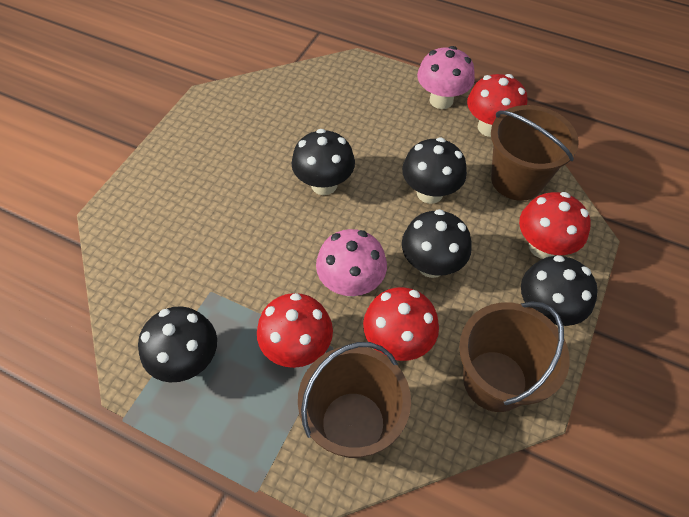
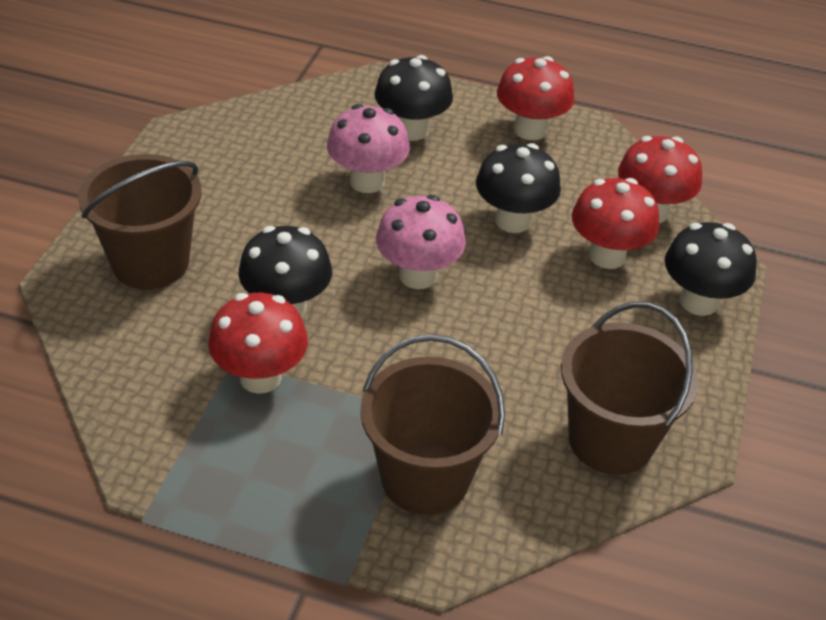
black mushroom: [138,306,217,382] [292,129,355,195] [402,137,467,204] [402,209,472,278] [521,255,598,326] = 5 -> [238,226,332,317] [374,55,453,141] [476,143,561,233] [665,222,757,316] = 4

